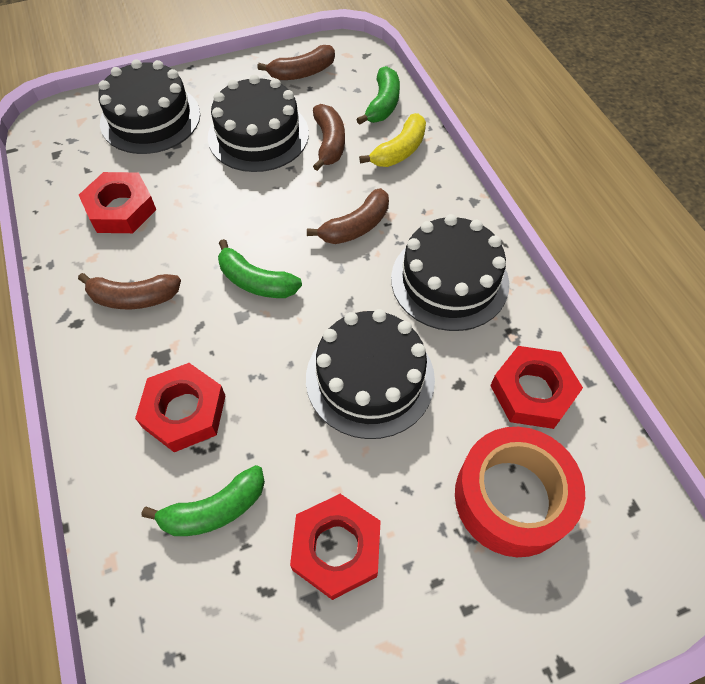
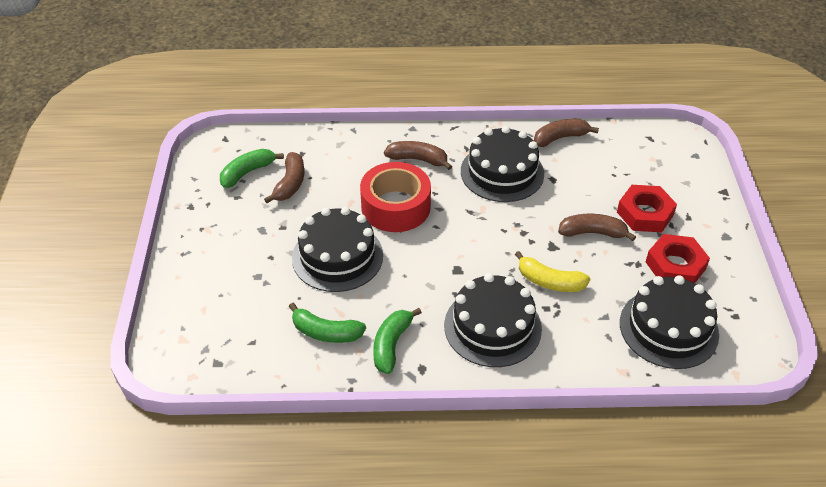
red nut: [79,172,156,233] [135,363,226,452] [290,494,381,600] [490,346,583,429] = 4 -> [617,185,677,232] [646,234,710,283] = 2

